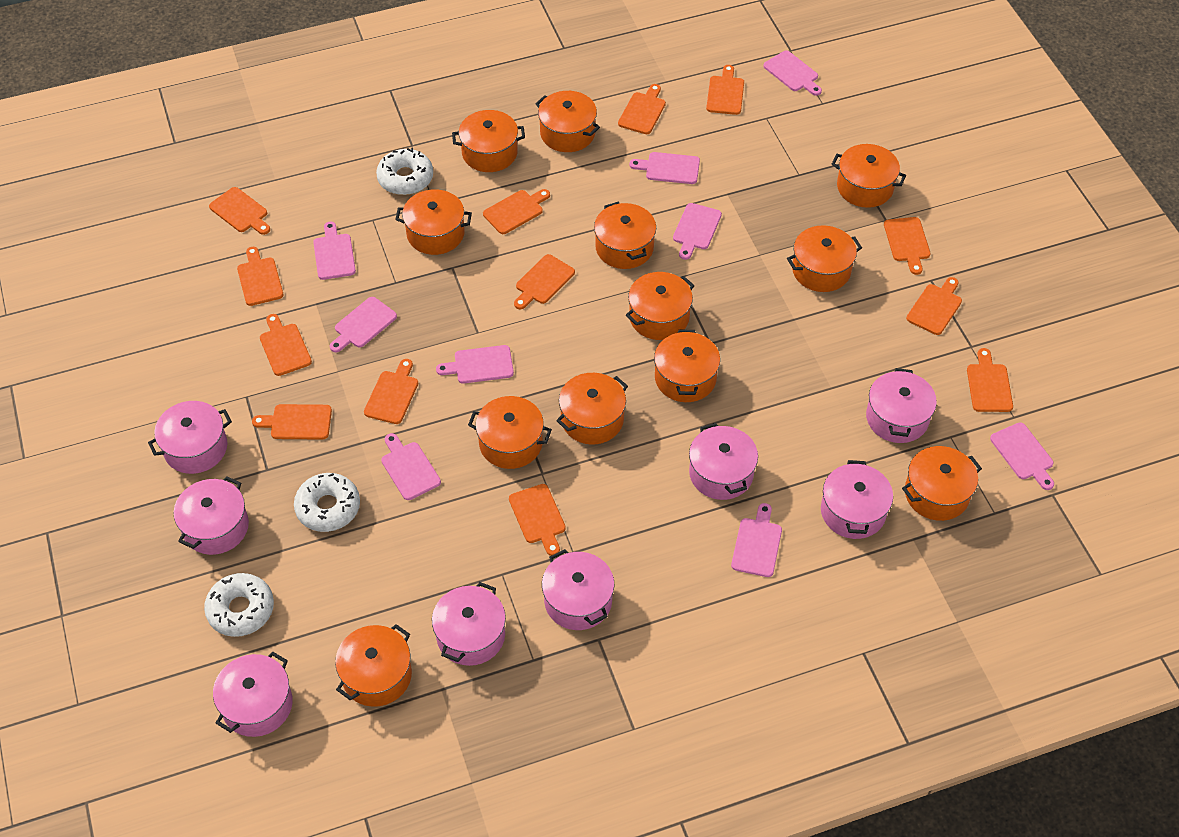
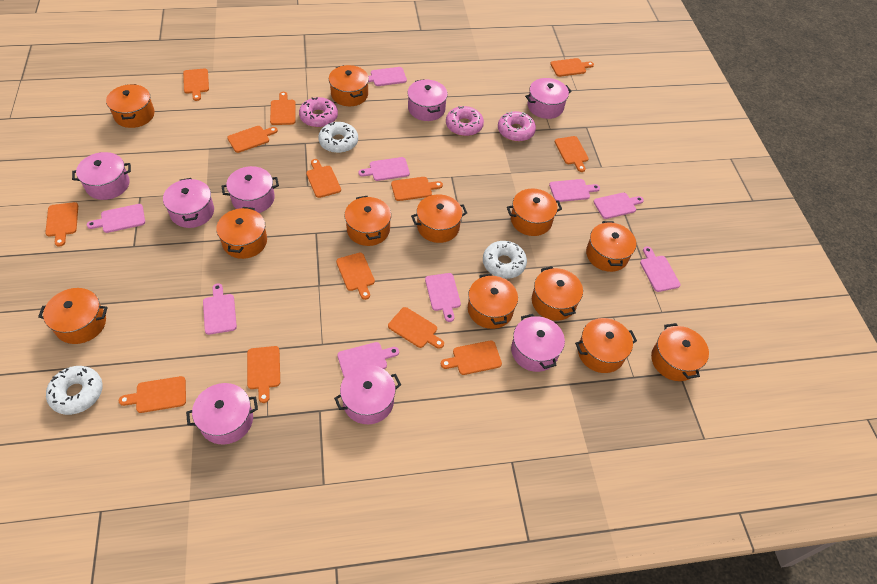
pink donut: none = 0 -> [299,97,338,128] [446,106,484,136] [498,111,536,142] = 3

